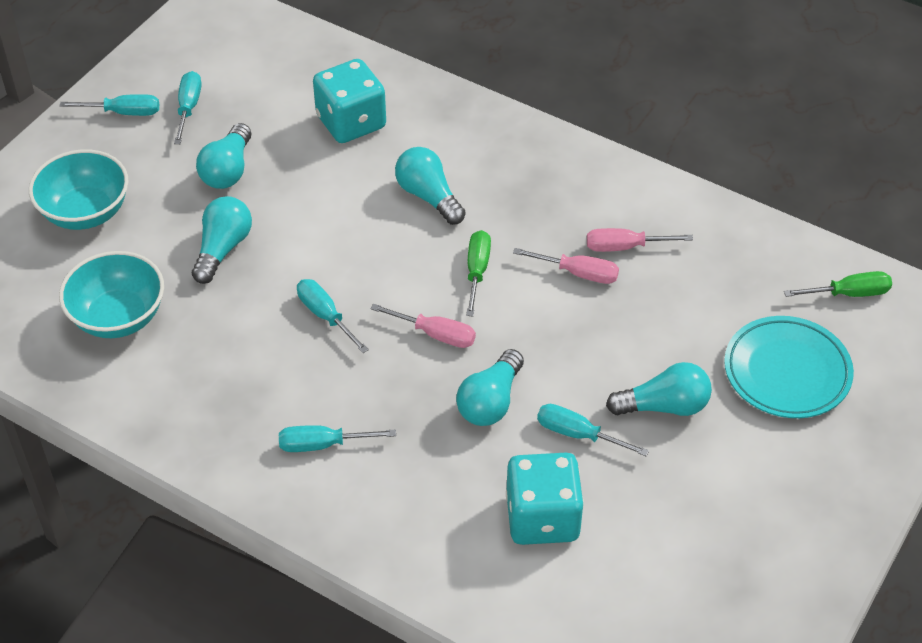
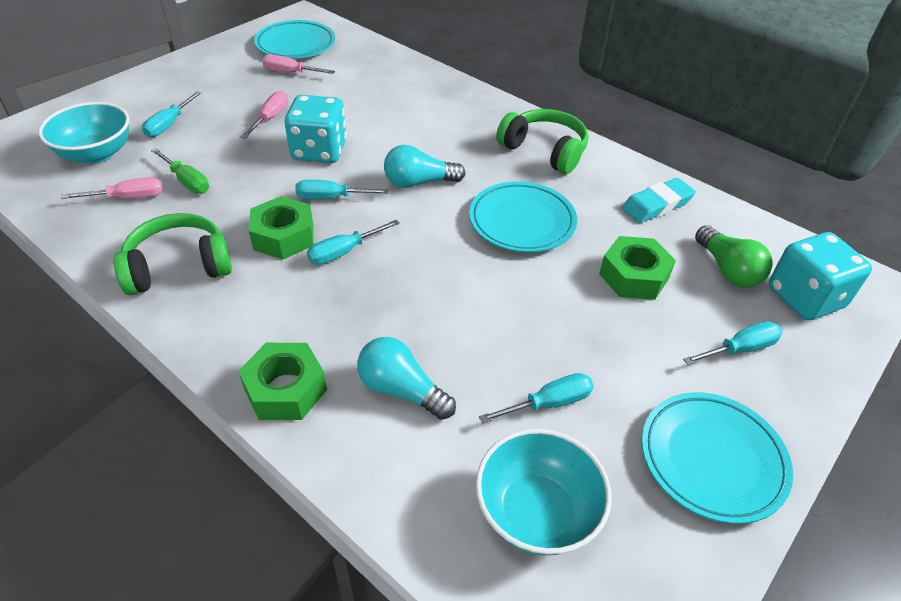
green headphones: none = 0 -> [114,213,232,295] [496,109,589,174] = 2
green light bulb: none = 0 -> [695,225,773,288] = 1
green nut: none = 0 -> [238,343,327,420] [249,196,313,259] [599,236,676,300] = 3
green screwdriver: [466,230,491,316] [784,271,892,297] = 2 -> [151,148,209,194] = 1
turquoise eraser: none = 0 -> [622,178,696,223] = 1
turquoise light bulb: [192,196,252,284] [196,123,251,189] [395,147,466,225] [456,349,524,426] [606,362,712,416] = 5 -> [357,337,456,420] [384,145,466,188] = 2
turquoise plate: [724,316,854,418] = 1 -> [254,20,335,59] [469,181,577,253] [642,392,793,524] = 3

